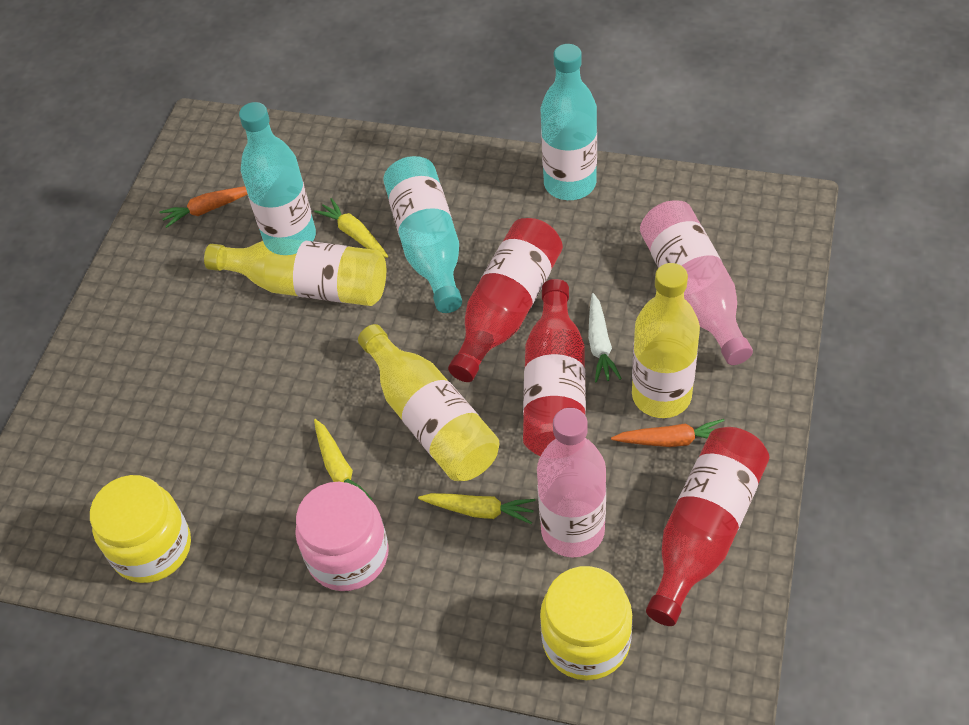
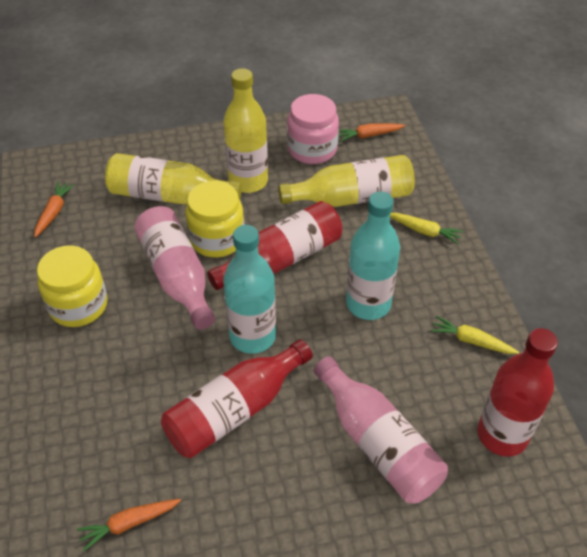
orange carrot: [159,186,248,228] [611,419,724,447] = 2 -> [34,182,74,238] [77,499,181,551] [338,123,405,142] = 3
turquoise bottle: [239,102,316,241] [383,156,462,313] [541,44,597,200] = 3 -> [223,225,276,354] [346,191,400,320] = 2
white carrot: [588,293,622,383] = 1 -> none = 0
yellow carrot: [314,198,388,258] [314,419,372,500] [418,493,536,524] = 3 -> [390,213,464,244] [430,316,519,354] = 2

